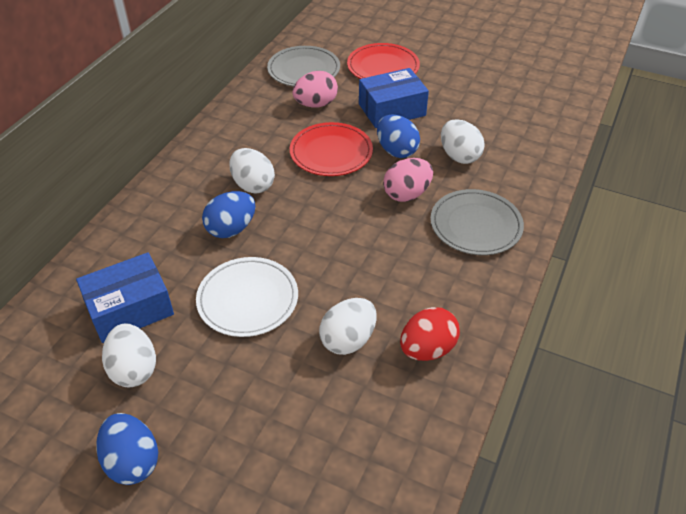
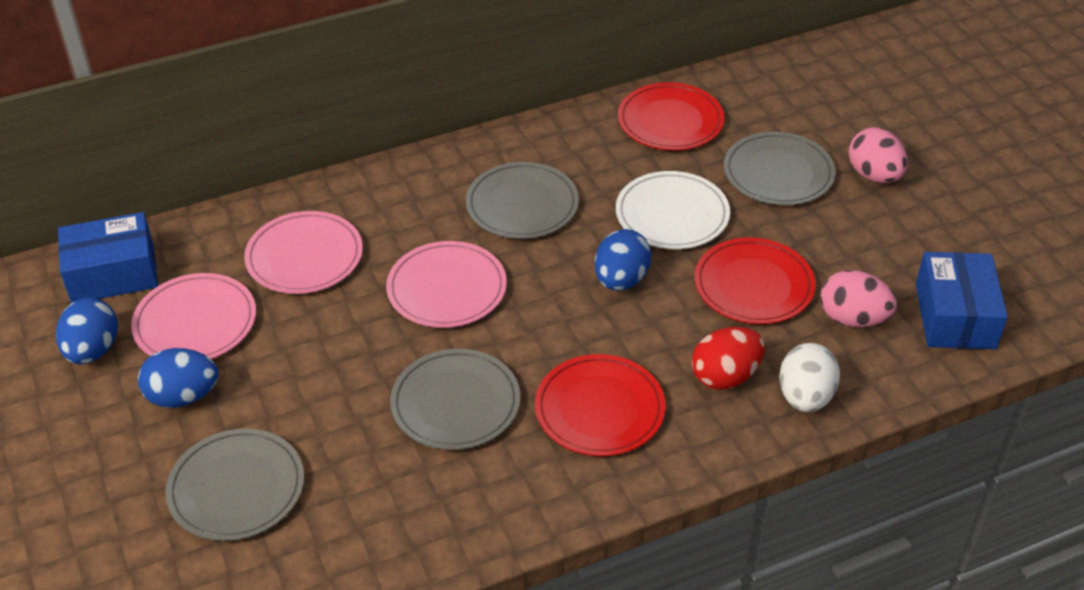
grey plate: [267,46,340,87] [430,189,524,255] = 2 -> [166,428,304,541] [390,349,520,450] [466,162,579,239] [724,132,836,205] = 4
pink plate: none = 0 -> [131,273,256,359] [244,211,363,294] [386,241,507,328] = 3
red plate: [290,122,373,176] [347,43,420,79] = 2 -> [535,354,666,456] [618,82,725,150] [694,237,816,324] = 3
white egg: [102,323,156,387] [229,148,275,194] [319,298,377,355] [441,119,485,164] = 4 -> [779,343,840,412] = 1

